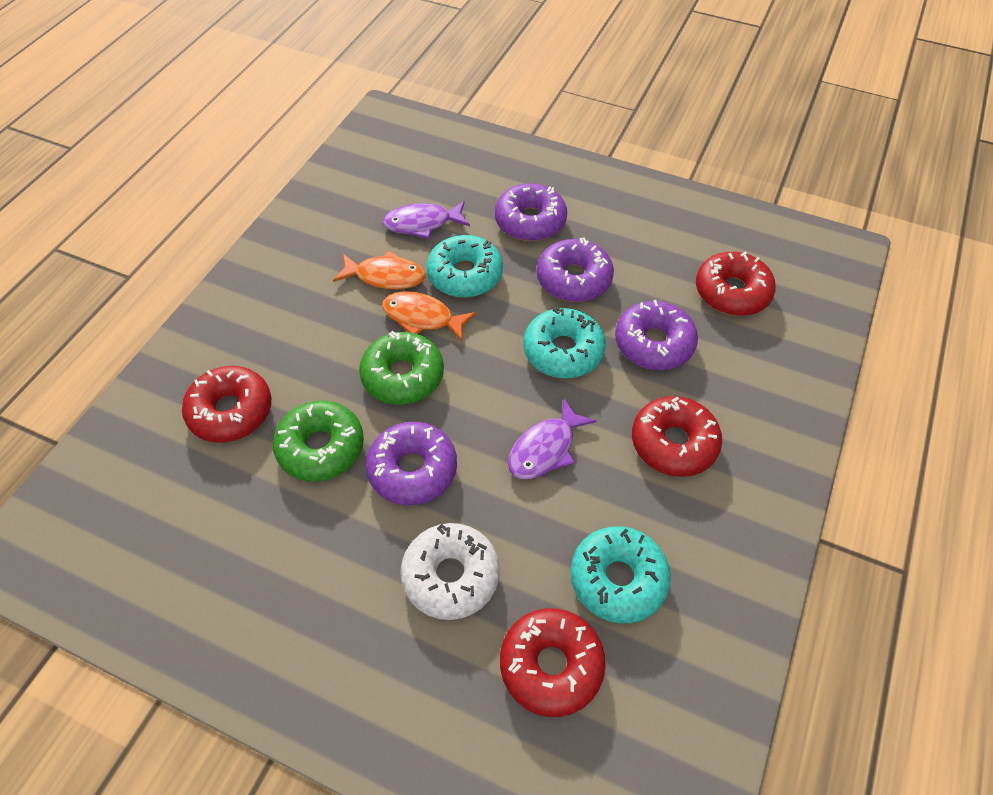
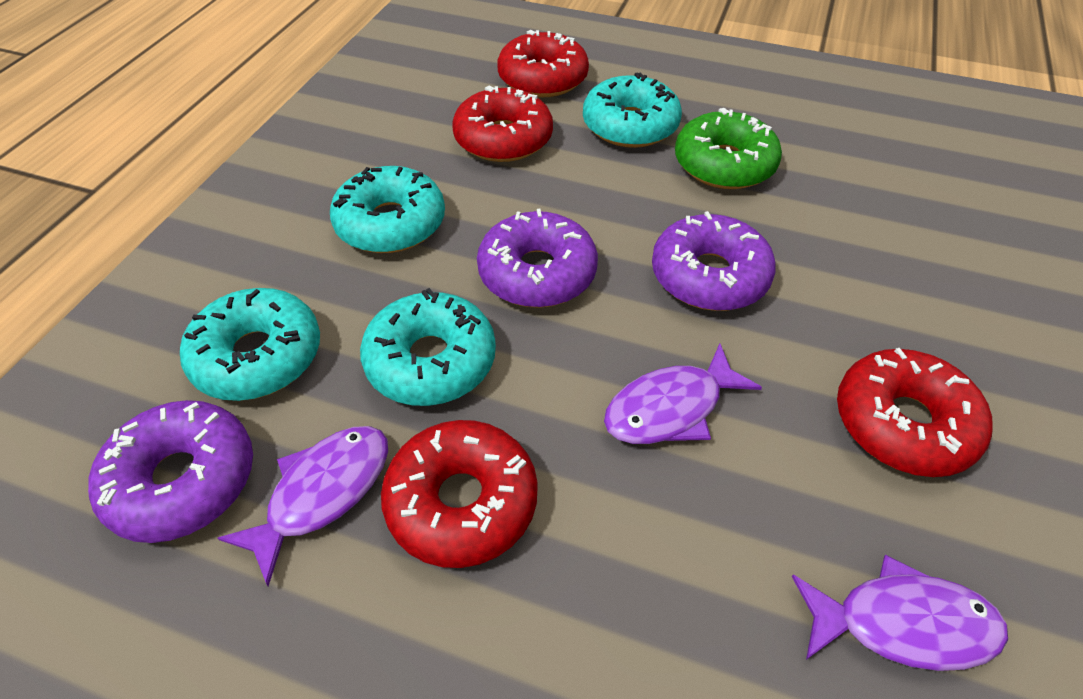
green donut: [273,401,364,482] [359,331,444,405] = 2 -> [675,108,782,189] = 1
orange fish: [333,251,426,290] [382,291,476,341] = 2 -> none = 0
purple donut: [366,422,457,505] [495,183,567,241] [537,237,614,302] [615,300,698,370] = 4 -> [88,400,253,543] [477,209,598,308] [652,211,776,311] = 3
purple fish: [382,201,470,239] [508,398,596,479] = 2 -> [218,426,388,586] [604,343,762,444] [792,555,1008,671] = 3
turquoise donut: [426,235,503,298] [523,306,606,378] [571,526,671,623] = 3 -> [180,288,320,401] [330,166,445,253] [360,288,496,406] [583,73,682,148] = 4
white donut: [401,523,500,620] = 1 -> none = 0

